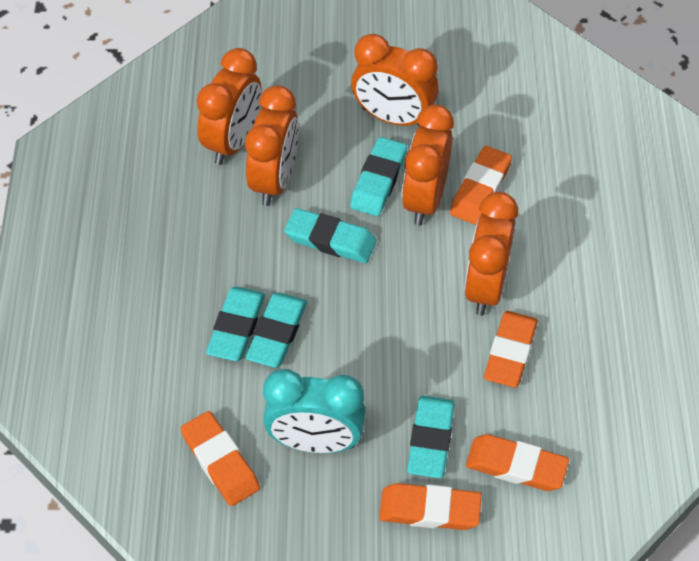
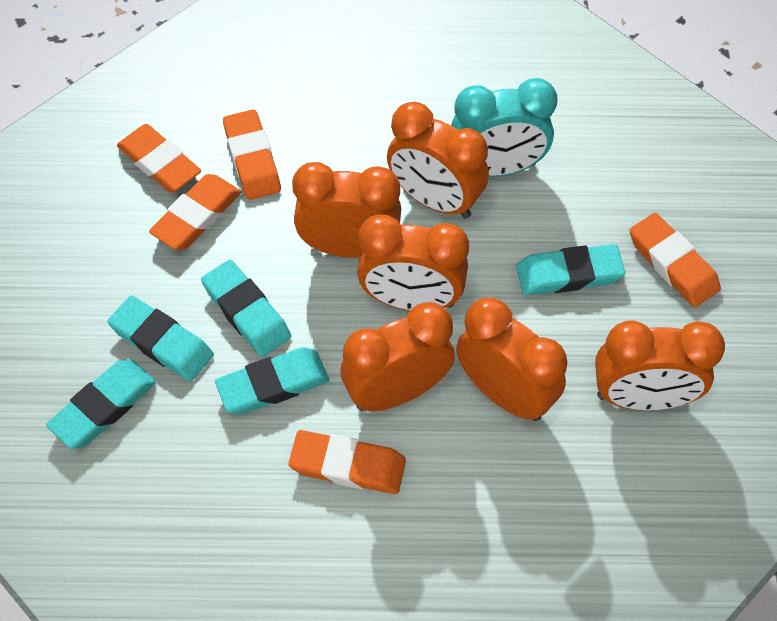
orange clock: [196,48,261,165] [245,85,299,206] [351,34,438,126] [402,104,454,225] [464,192,518,316] = 5 -> [292,162,401,258] [340,302,455,411] [357,215,469,310] [387,102,489,219] [456,297,567,421] [595,320,725,410] = 6

